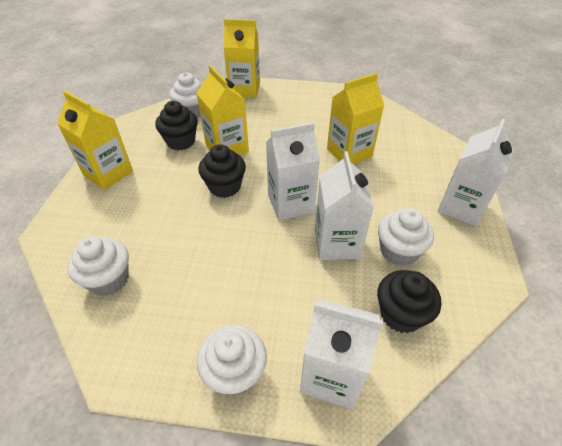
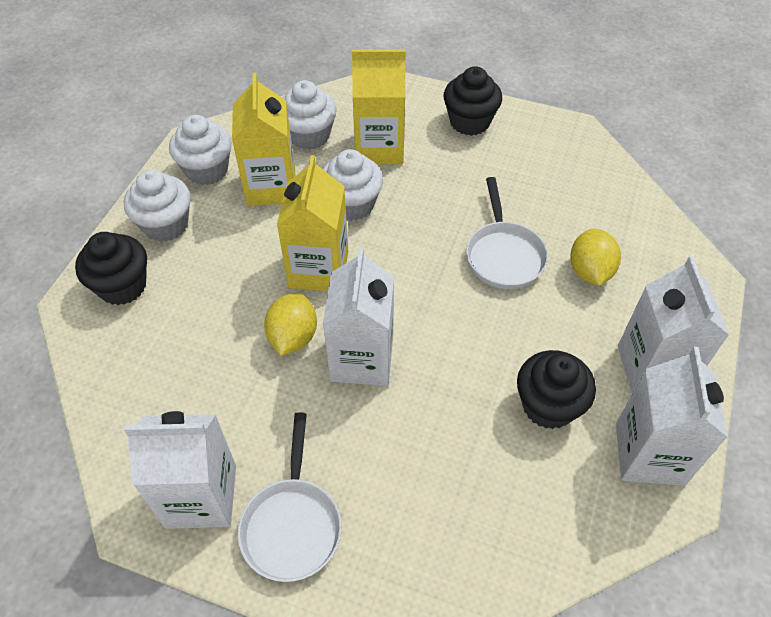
white pan: none = 0 -> [238,412,342,582] [466,177,548,289] = 2
yellow carton: [57,90,133,190] [196,65,249,155] [223,19,260,98] [327,73,384,165] = 4 -> [232,73,295,206] [277,155,348,291] [352,50,406,164] = 3
yellow lemon: none = 0 -> [264,293,317,356] [570,229,621,286] = 2

